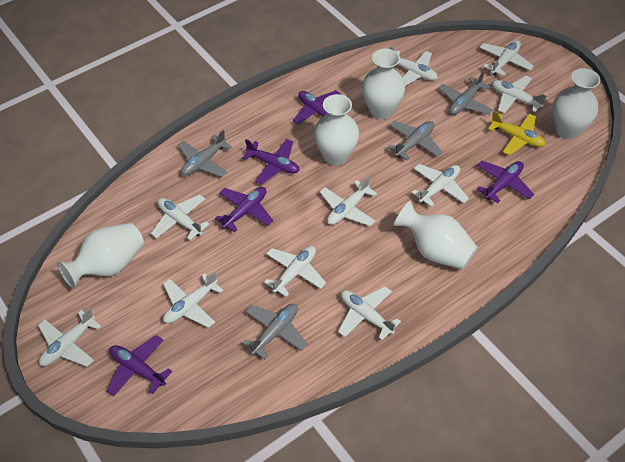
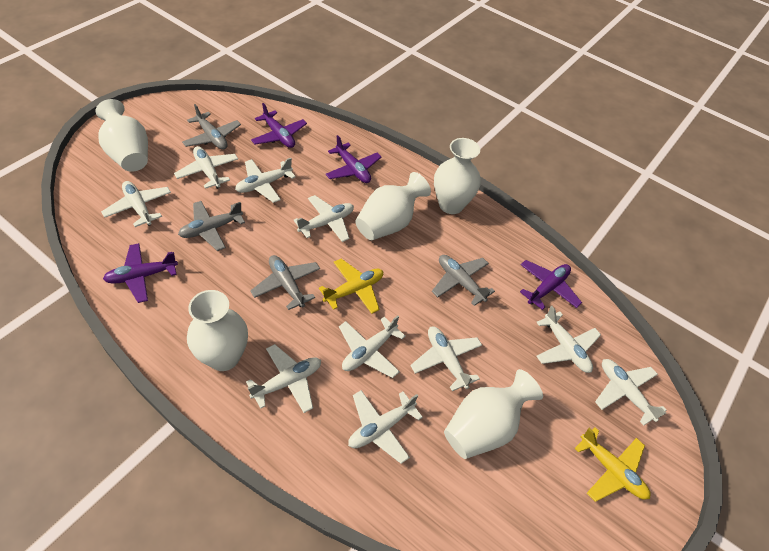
purple plane: [107,335,172,396] [215,187,273,232] [242,139,299,184] [293,90,341,125] [477,160,534,203] = 5 -> [103,243,178,303] [251,103,307,148] [325,135,382,183] [520,260,582,310] = 4
yellow plane: [488,111,546,155] = 1 -> [319,259,383,314] [575,427,651,502] = 2

